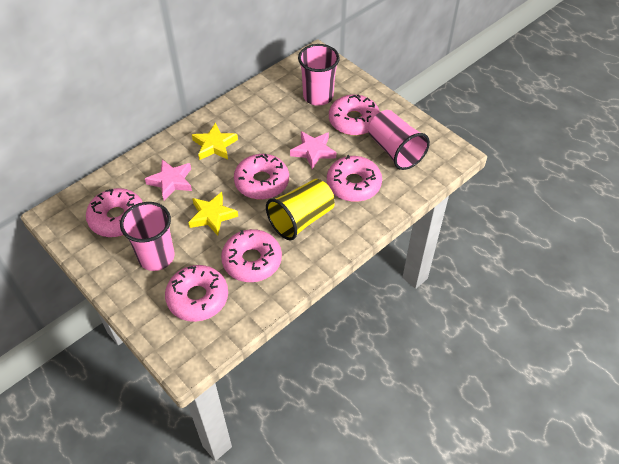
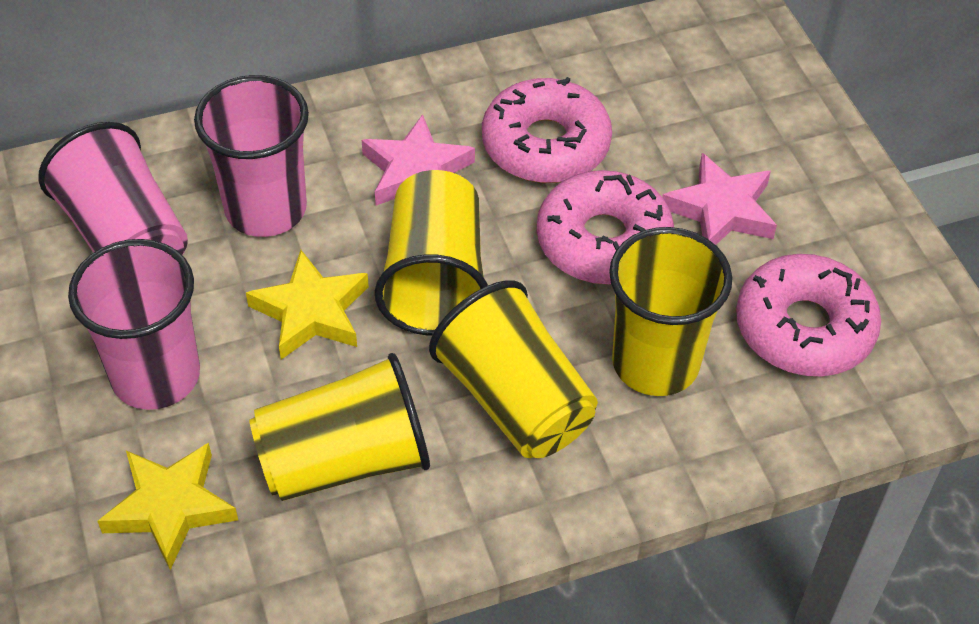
pink donut: [86,188,143,237] [165,265,228,322] [221,229,282,282] [234,154,289,200] [327,155,382,202] [329,94,380,135] = 6 -> [482,77,612,183] [537,170,674,285] [736,254,881,376] = 3
yellow cup: [266,179,335,241] = 1 -> [249,353,430,501] [375,170,488,336] [429,280,598,458] [609,227,732,396] = 4

